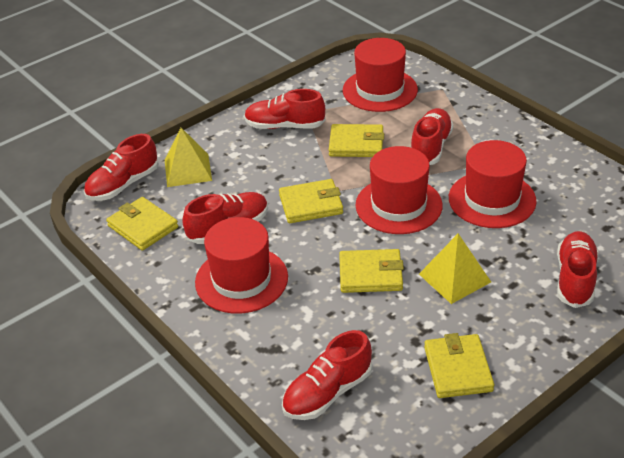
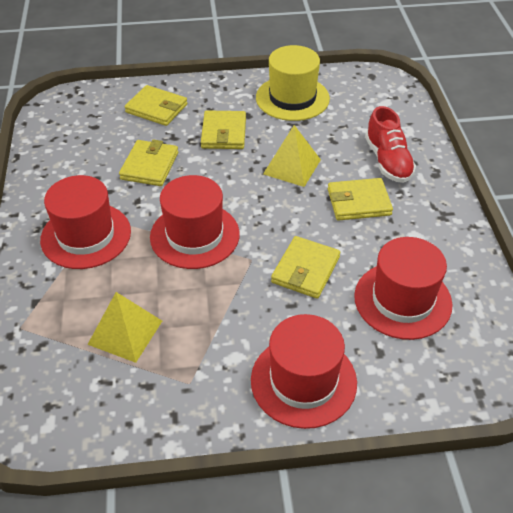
red shoe: [84,134,159,201] [182,192,268,244] [244,89,326,129] [282,330,372,420] [411,108,453,165] [557,231,598,308] = 6 -> [365,106,416,183] = 1
yellow hat: none = 0 -> [256,45,330,121] = 1

